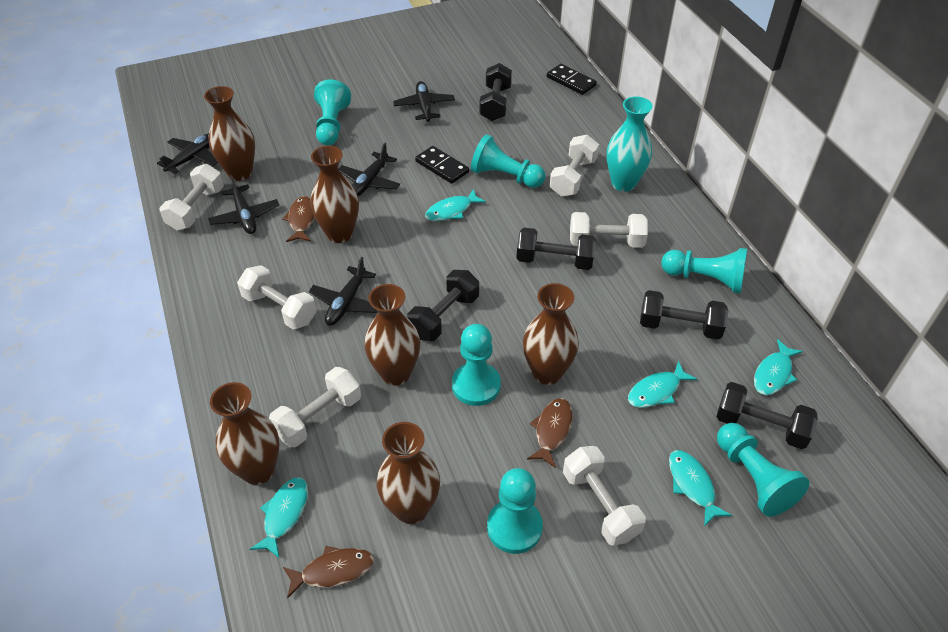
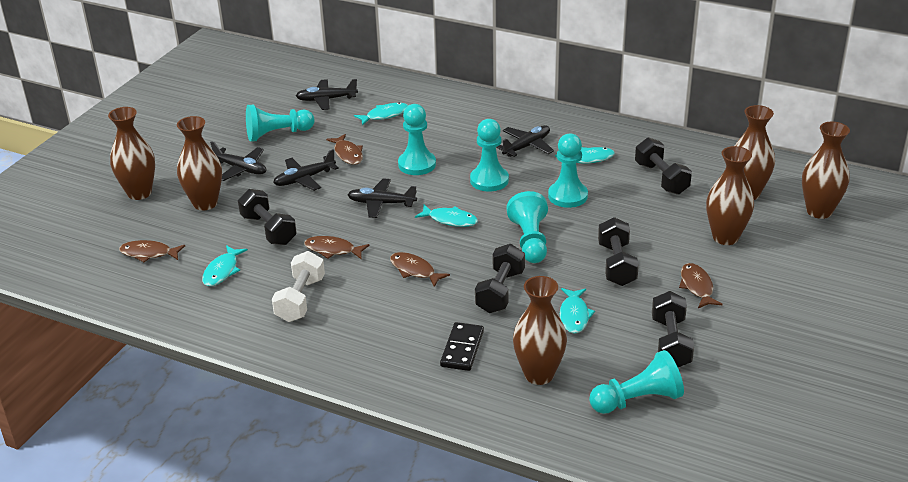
black domino: [415,146,469,184] [547,64,597,95] = 2 -> [440,322,484,371] = 1
brown fish: [282,196,314,242] [283,546,374,599] [527,398,573,468] = 3 -> [119,240,185,262] [304,236,369,259] [326,134,363,165] [390,252,450,287] [679,263,723,308] = 5
turquoise vase: [607,96,653,192] = 1 -> none = 0
white dumbbell: [159,164,224,230] [237,265,317,329] [269,367,361,447] [550,135,599,196] [563,446,646,546] [570,212,648,248] = 6 -> [272,251,325,322] = 1

